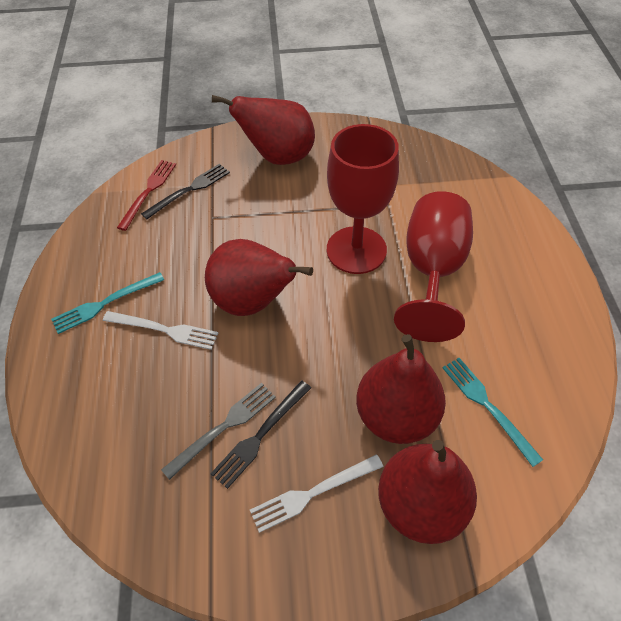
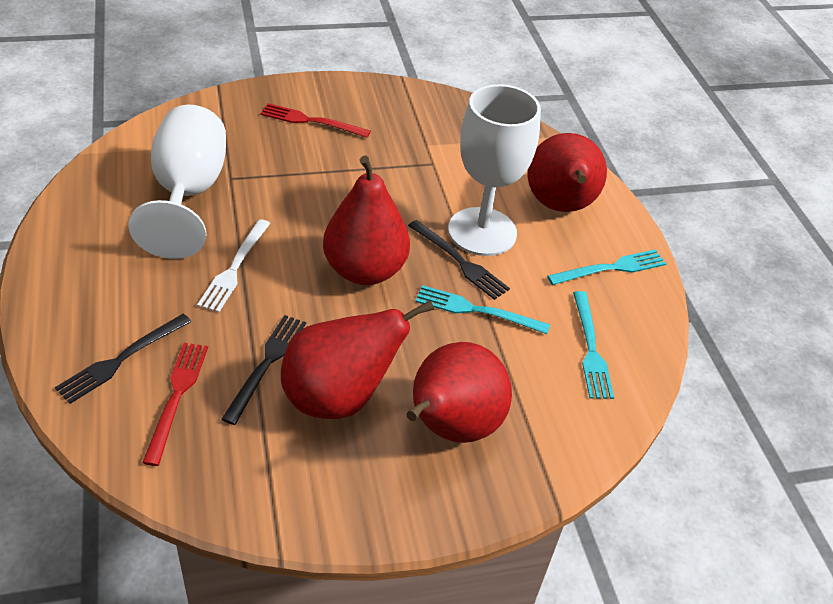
black fork: [141,164,230,219] [210,381,311,489] = 2 -> [55,314,191,404] [221,315,306,425] [408,220,510,300] = 3
grey fork: [161,383,276,480] = 1 -> none = 0
red fork: [117,160,176,231] = 1 -> [142,343,208,466] [260,103,371,138] = 2
red goblet: [327,124,399,274] [394,191,473,342] = 2 -> none = 0
turquoise fork: [51,272,164,334] [443,358,543,467] = 2 -> [415,285,550,334] [547,249,667,285] [573,291,614,399] = 3
white fork: [103,311,218,350] [250,454,384,533] = 2 -> [197,219,271,312] = 1
white goblet: none = 0 -> [128,105,226,259] [448,84,541,256] = 2

